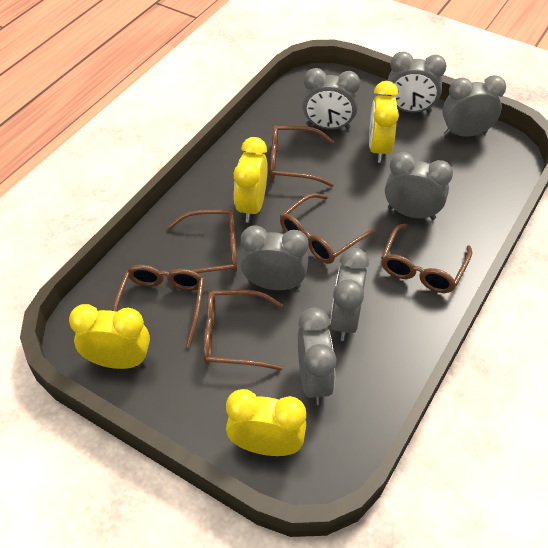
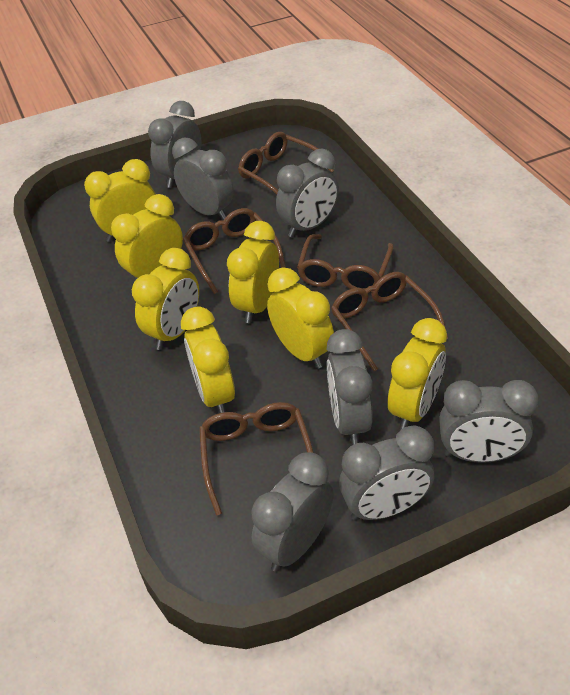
brown glasses: [112,265,204,347] [167,209,237,281] [203,290,283,370] [270,125,334,187] [280,193,376,264] [381,224,472,293] = 6 -> [183,208,286,294] [199,402,314,516] [238,132,334,195] [297,234,394,292] [331,272,448,371] = 5
yellow clock: [69,304,150,369] [226,389,306,456] [234,137,268,223] [369,81,399,163] = 4 -> [84,159,156,242] [111,194,183,282] [132,248,199,350] [181,306,235,413] [227,221,279,323] [267,267,334,369] [388,318,447,430] = 7

